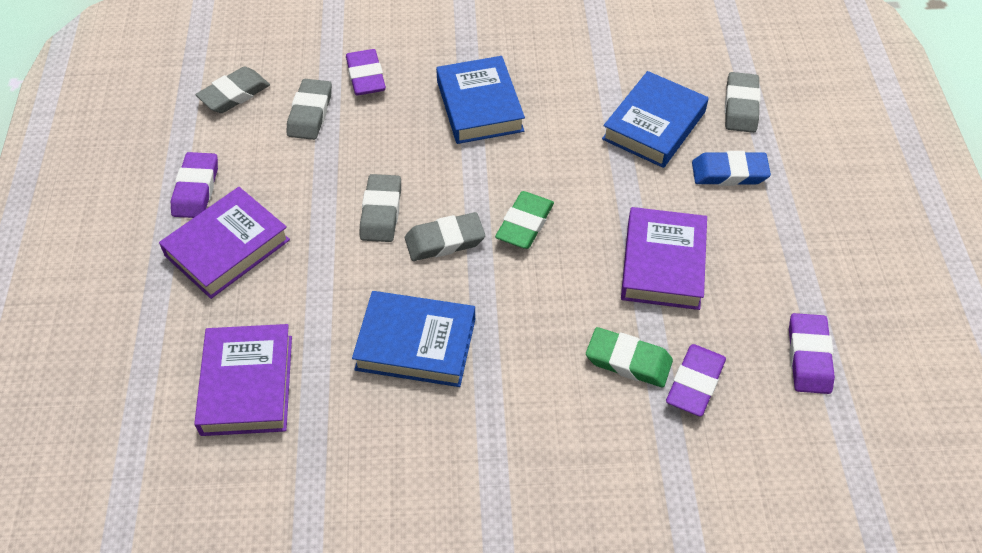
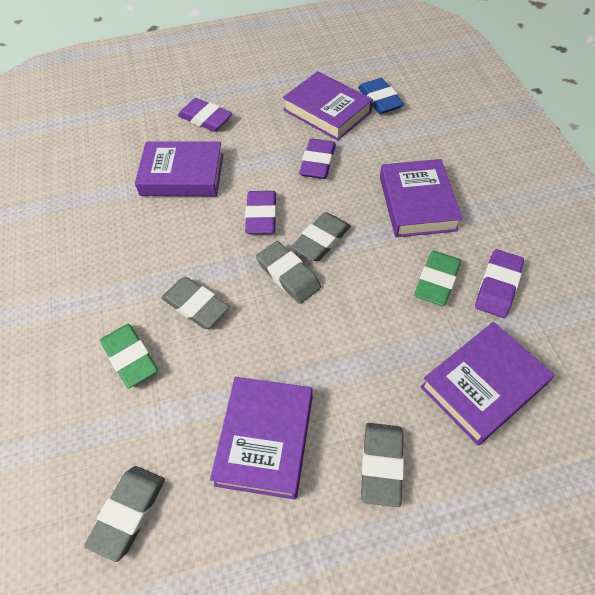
blue book: [352,291,475,387] [436,56,525,144] [602,71,709,168] = 3 -> none = 0
purple book: [159,187,290,299] [194,324,292,436] [621,207,707,310] = 3 -> [135,142,223,196] [210,377,313,500] [283,71,373,141] [380,159,462,237] [420,322,554,445] = 5

